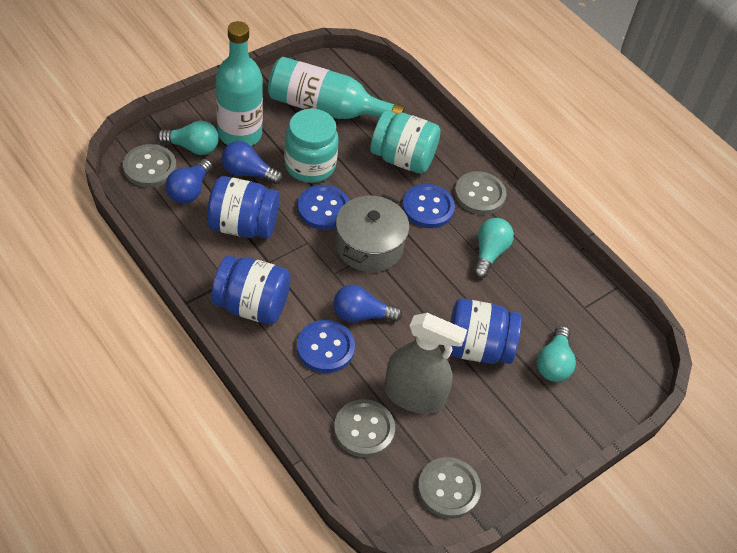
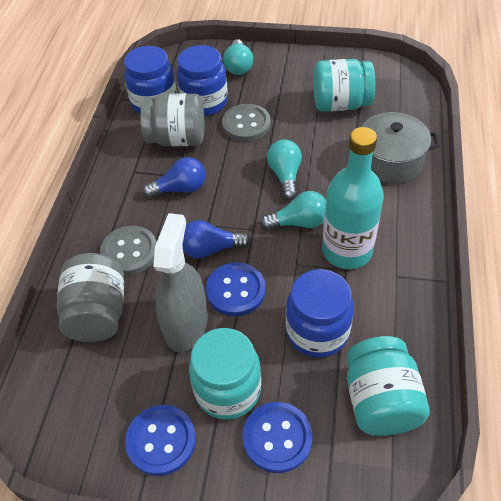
blue light bulb: [165,159,212,204] [221,141,283,184] [333,285,402,322] = 3 -> [143,157,205,198] [182,220,251,258] = 2
grey button: [123,144,176,187] [334,399,395,457] [418,457,481,519] [455,171,506,215] = 4 -> [100,226,157,275] [222,104,271,141] = 2
grey jar: none = 0 -> [57,253,124,342] [140,93,204,146] = 2
turquoise bottle: [216,21,263,146] [268,57,405,119] = 2 -> [322,127,384,269] = 1
turquoise jar: [284,109,339,183] [370,110,441,174] = 2 -> [189,328,261,420] [313,59,375,111] [347,336,430,436] = 3

